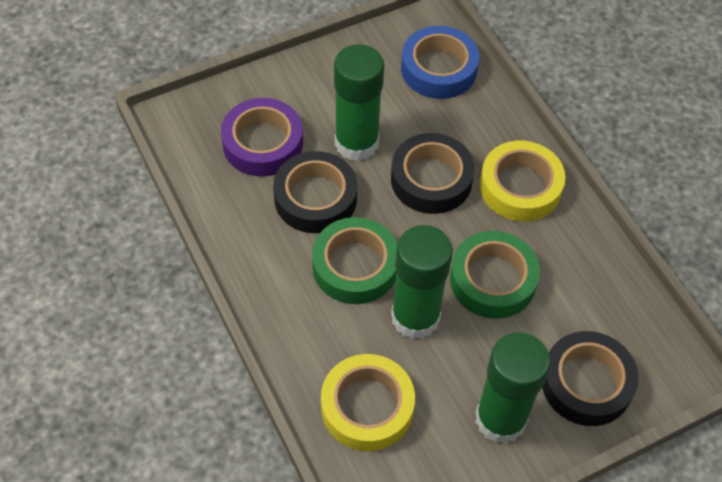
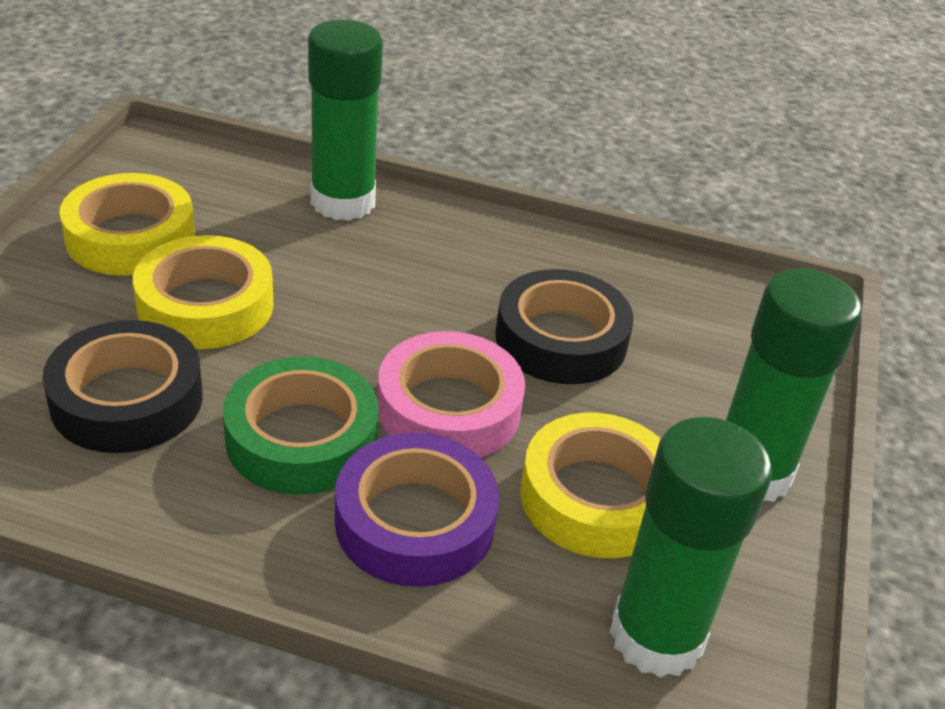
black tape: [273,151,357,233] [391,133,475,214] [542,331,639,426] = 3 -> [42,320,203,453] [495,269,634,384] = 2
blue tape: [401,26,479,99] = 1 -> none = 0
green tape: [312,217,397,304] [450,231,540,319] = 2 -> [223,357,379,495] = 1
pink tape: none = 0 -> [378,331,525,457] = 1
yellow tape: [321,354,415,451] [480,141,565,222] = 2 -> [59,173,195,276] [133,235,274,349] [520,413,661,558] = 3

